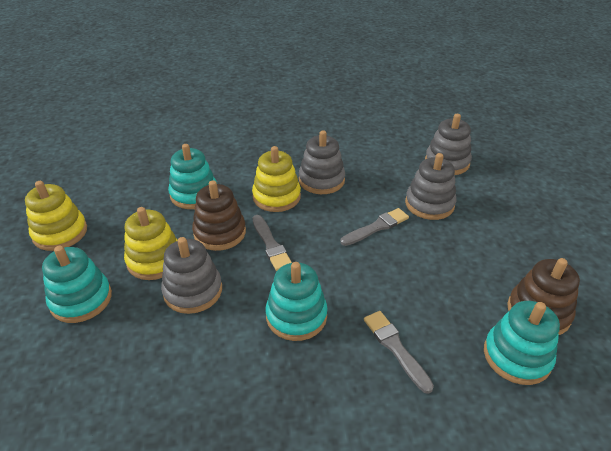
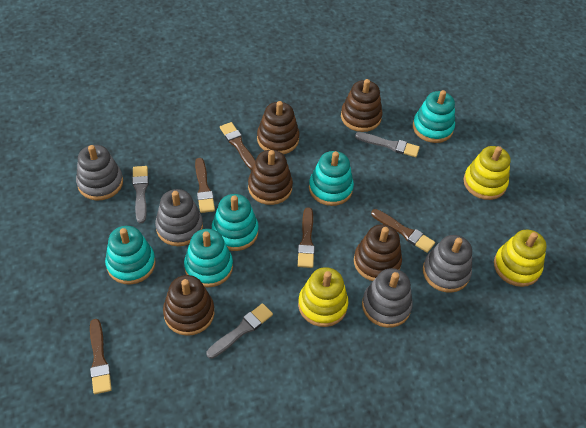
brown brush: none = 0 -> [90,319,112,394] [195,158,215,213] [220,122,255,170] [298,207,315,268] [371,209,435,253] = 5
brown stacking toy: [192,180,246,251] [507,258,580,335] = 2 -> [163,275,215,336] [248,150,293,205] [257,101,299,154] [341,79,383,132] [354,224,402,281] = 5
turquoise stacking toy: [42,246,112,323] [168,144,217,209] [265,262,328,341] [484,301,560,385] = 4 -> [105,226,156,285] [184,229,233,287] [212,194,259,251] [309,151,354,206] [413,90,455,143] = 5

